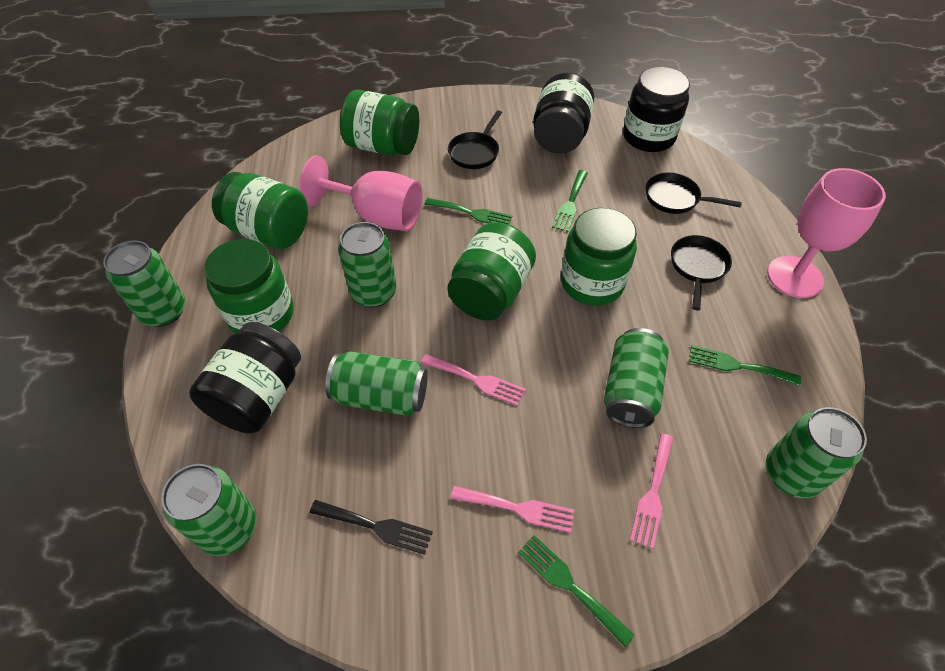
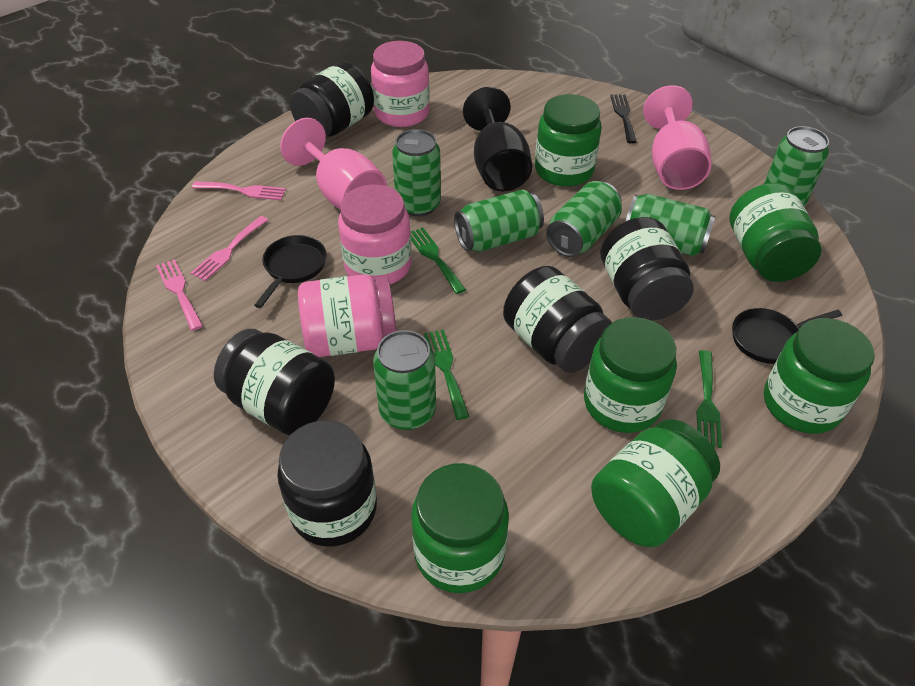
black goblet: none = 0 -> [463,87,532,191] = 1
black jar: [189,322,301,434] [533,73,594,154] [623,67,690,152] = 3 -> [214,329,335,435] [277,420,377,547] [290,61,374,137] [503,266,612,373] [600,217,694,321] = 5
black pan: [448,110,502,169] [646,173,742,214] [671,235,732,310] = 3 -> [254,235,327,308] [732,308,842,364] = 2
green fork: [424,198,512,225] [518,535,635,647] [552,170,588,232] [689,345,801,386] = 4 -> [411,227,466,294] [424,329,469,420] [696,350,722,448] = 3
green jar: [204,239,294,333] [212,172,308,249] [340,90,419,155] [448,222,536,320] [561,208,637,306] = 5 -> [411,463,509,593] [535,94,602,187] [584,317,677,433] [591,419,720,547] [729,183,821,282] [764,318,875,434] = 6
pink jar: none = 0 -> [298,275,396,357] [338,184,412,284] [371,41,430,127] = 3

